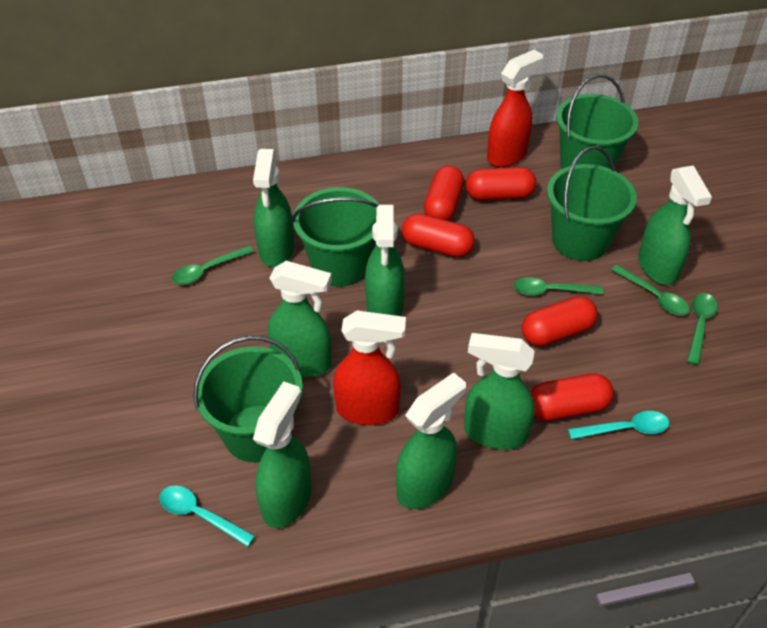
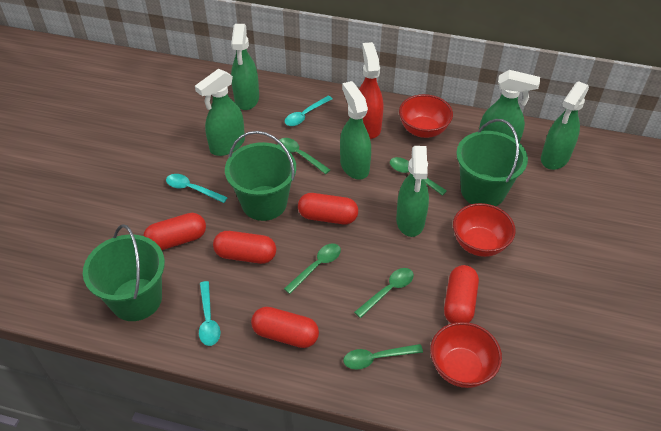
green bucket: [193,336,303,462] [291,187,379,287] [547,146,637,261] [556,74,638,169] = 4 -> [83,224,165,321] [225,131,296,221] [456,119,528,206] = 3
green spoon: [172,246,254,285] [514,277,603,296] [611,265,690,316] [687,293,717,365] = 4 -> [278,138,330,174] [284,243,341,294] [343,344,423,370] [354,268,414,318] [390,157,447,196] = 5
green spray bottle: [253,149,294,267] [253,381,311,528] [268,261,332,377] [365,205,405,316] [396,372,466,509] [464,333,535,450] [638,165,712,285] = 7 -> [195,69,245,156] [231,24,259,110] [340,81,371,180] [396,146,429,237] [479,70,540,143] [541,81,589,170] = 6
red bowl: none = 0 -> [399,94,453,138] [430,322,502,388] [453,203,516,257] = 3
red spray bottle: [333,311,406,425] [487,50,543,167] = 2 -> [359,42,383,139] = 1
turquoise spoon: [159,486,255,547] [568,411,669,439] = 2 -> [166,174,228,203] [199,281,220,346] [285,96,332,126] = 3

